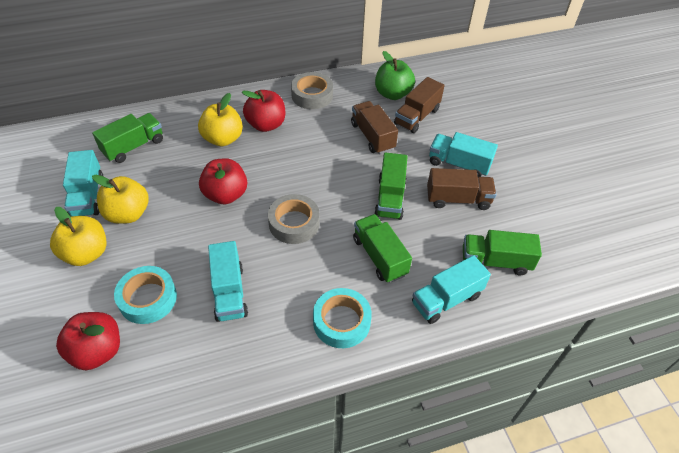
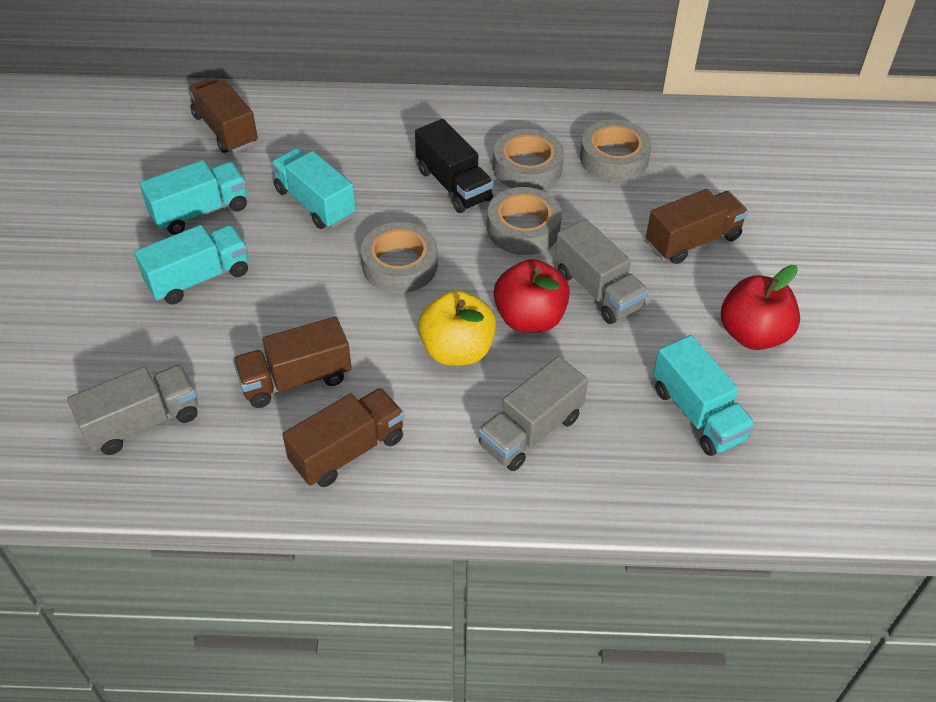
black truck: none = 0 -> [415,119,494,213] = 1
brown truck: [351,101,398,154] [394,77,445,133] [427,168,496,210] = 3 -> [187,77,258,153] [233,317,352,408] [282,388,404,487] [646,189,748,264] = 4
green apple: [375,51,415,100] = 1 -> none = 0
green truck: [92,113,163,163] [353,214,412,283] [374,152,408,220] [463,230,542,275] = 4 -> none = 0
grey tape: [268,194,320,244] [291,72,333,109] = 2 -> [361,222,438,293] [487,187,562,255] [493,128,564,190] [580,119,652,182] = 4
grey truck: none = 0 -> [67,364,198,455] [478,356,588,471] [555,219,649,324] = 3
red apple: [56,312,120,370] [199,158,247,204] [242,90,285,132] = 3 -> [493,259,570,333] [721,265,800,350] = 2
turquoise tape: [114,266,177,324] [313,288,372,348] = 2 -> none = 0
yellow apple: [50,207,107,266] [92,175,148,224] [198,93,243,146] = 3 -> [418,290,496,366] = 1

